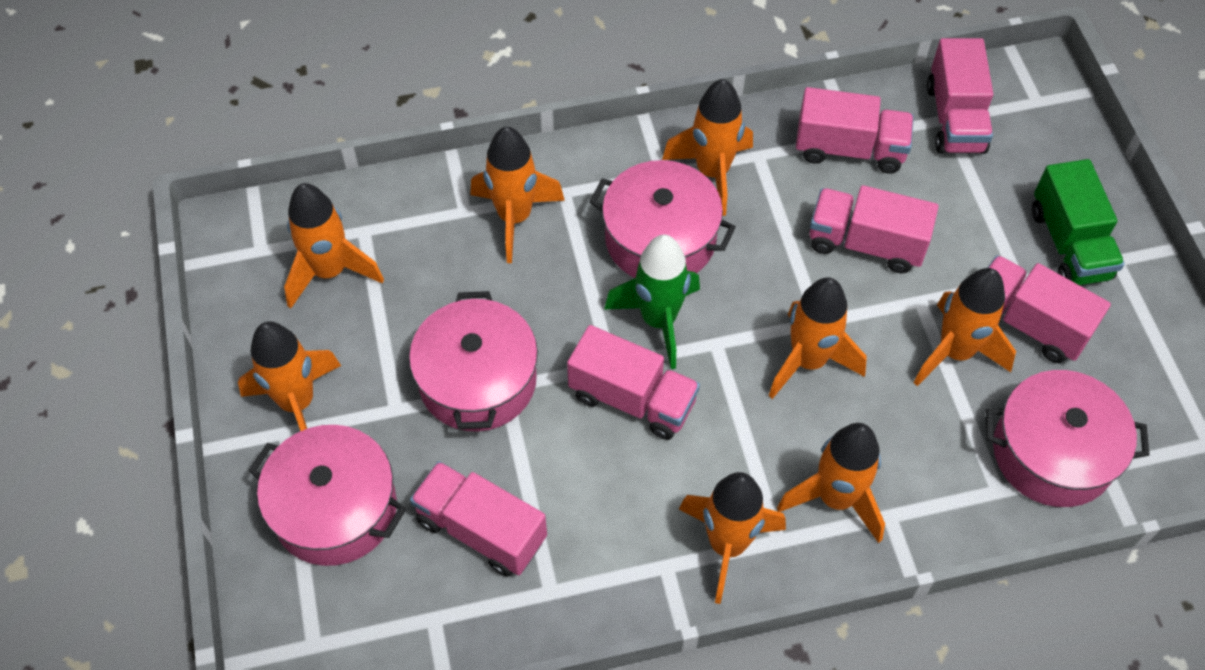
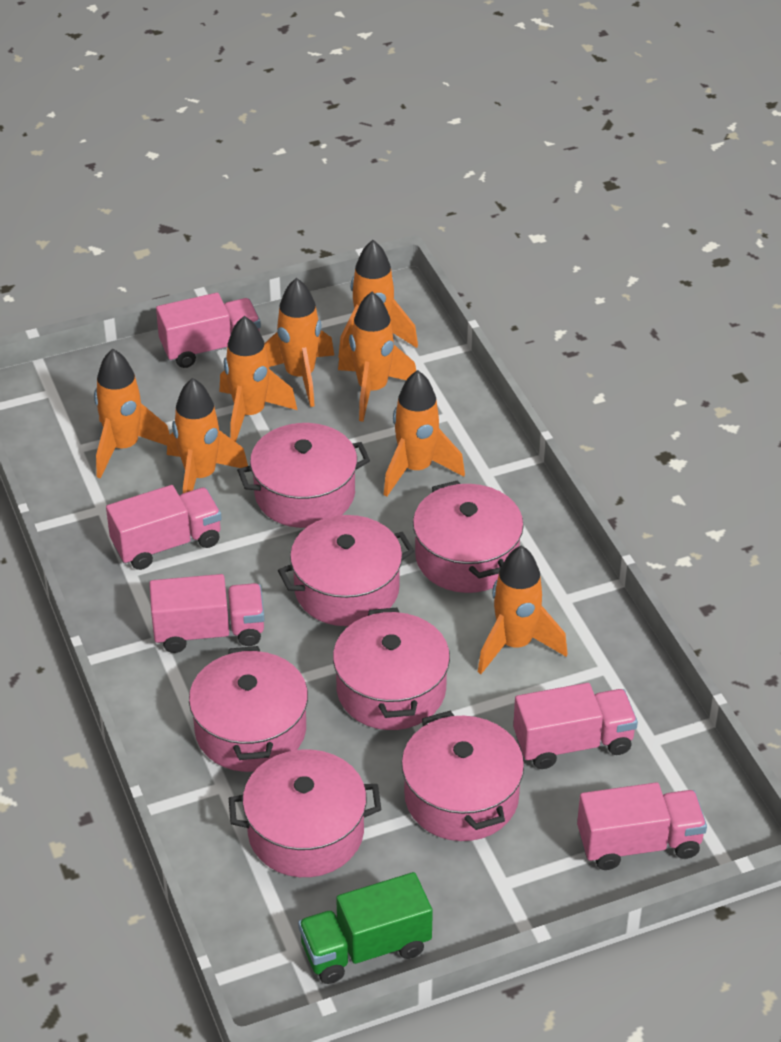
green rocket: [604,234,700,369] = 1 -> none = 0
pink pot: [249,425,406,566] [409,291,538,432] [589,160,736,278] [986,370,1150,507] = 4 -> [189,646,308,772] [229,749,381,877] [237,423,370,528] [278,515,414,626] [333,608,450,730] [401,711,524,841] [413,480,524,593] = 7
pink truck: [410,461,547,577] [567,325,700,440] [796,87,914,174] [810,185,939,273] [927,38,993,154] [987,255,1111,363] = 6 -> [106,485,222,570] [149,574,265,653] [156,293,261,368] [513,683,638,769] [577,782,707,870] = 5

